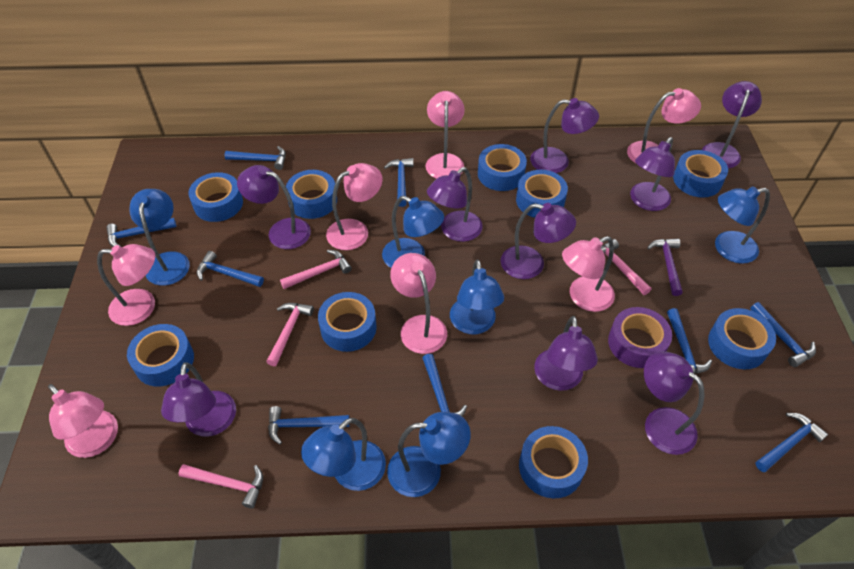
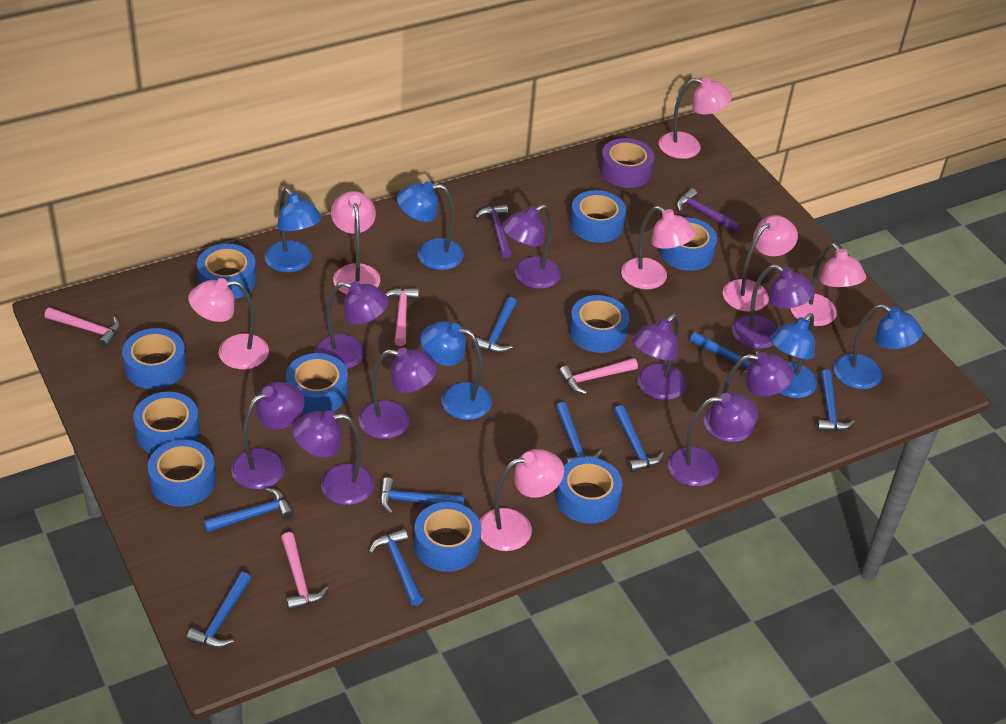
blue lamp: [129,189,190,286] [301,418,386,491] [382,196,444,268] [387,412,471,497] [450,259,504,334] [715,186,770,264] = 6 -> [265,188,322,273] [397,181,464,270] [420,321,492,420] [770,313,817,398] [834,304,923,389] = 5
blue tape: [127,324,194,386] [188,172,243,222] [286,170,337,219] [318,292,377,352] [478,144,527,191] [516,170,568,218] [519,426,588,498] [673,150,728,197] [708,308,776,369] = 9 -> [122,328,186,389] [133,392,200,454] [148,440,216,507] [197,244,256,299] [286,353,348,414] [414,502,481,572] [556,457,622,524] [569,295,629,353] [570,190,626,243] [659,217,717,271] = 10
purple hammer: [647,238,683,296] = 1 -> [475,204,512,258] [677,188,741,233] = 2

